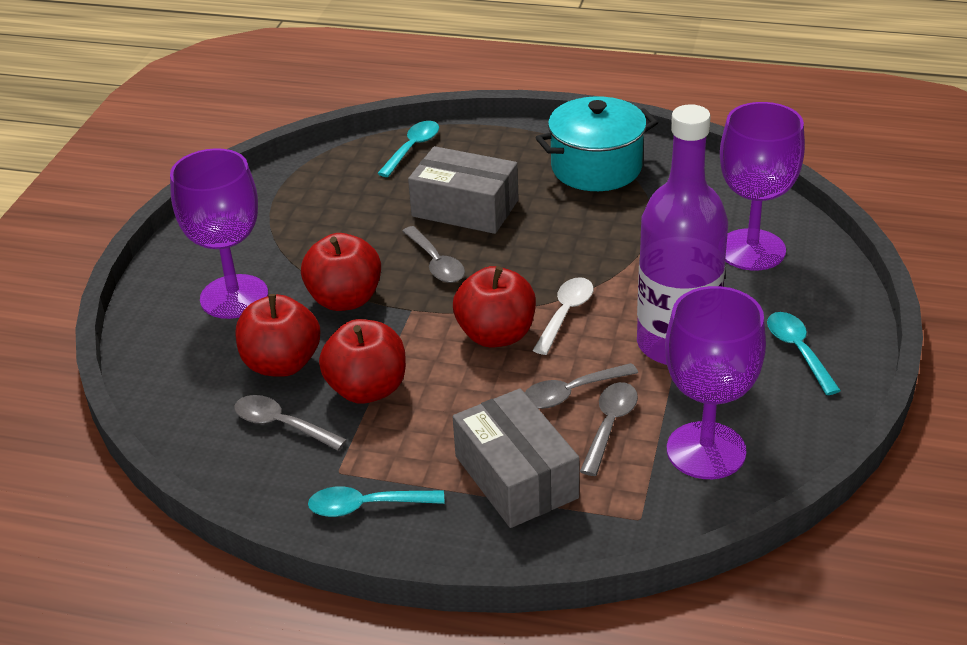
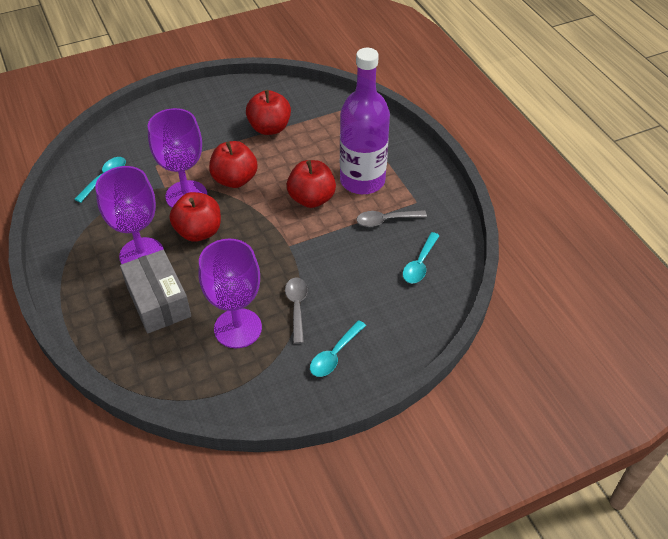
grey box: [408,146,519,234] [453,389,579,528] = 2 -> [120,250,191,334] = 1
grey spoon: [234,395,347,451] [402,226,465,283] [524,363,638,409] [580,382,638,476] = 4 -> [285,278,308,344] [357,210,427,227] = 2
turquoise pot: [536,96,658,191] = 1 -> none = 0
white spoon: [533,277,593,355] = 1 -> none = 0

